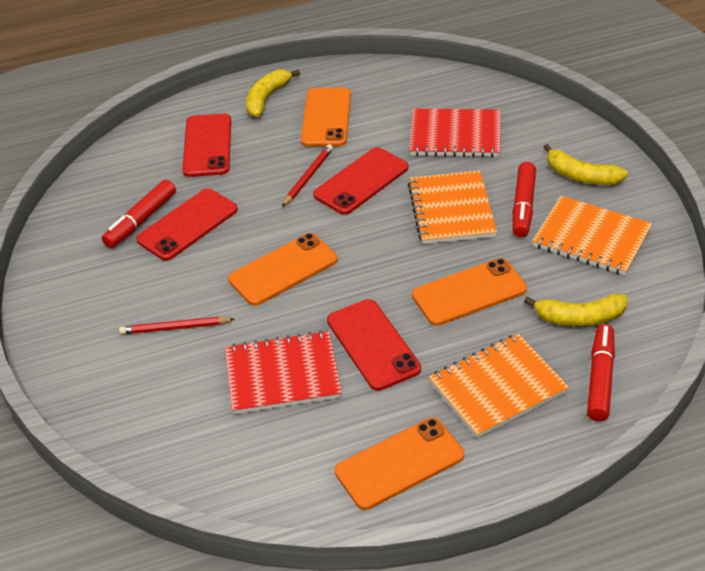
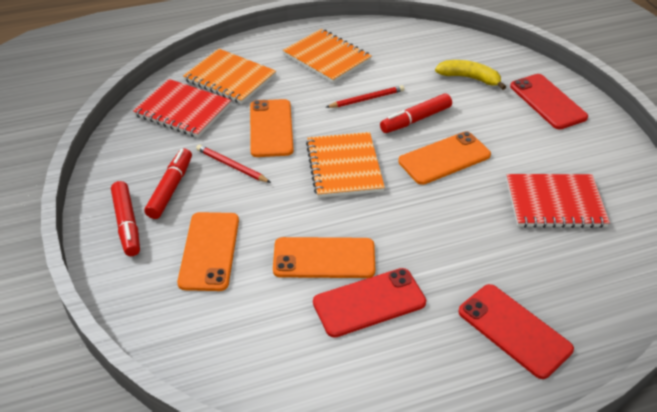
red phone: [136,188,238,261] [182,114,231,177] [313,147,408,215] [327,299,421,391] = 4 -> [313,268,426,338] [458,284,574,379] [510,74,588,129] = 3
yellow banana: [246,69,300,117] [524,294,627,326] [544,144,628,185] = 3 -> [435,60,506,90] = 1

